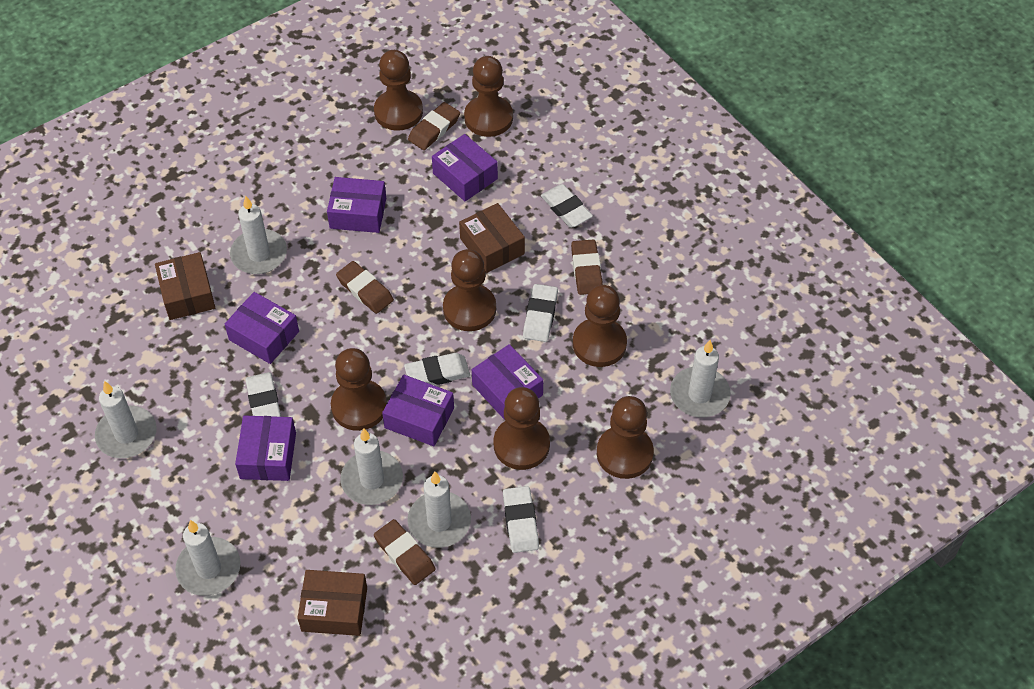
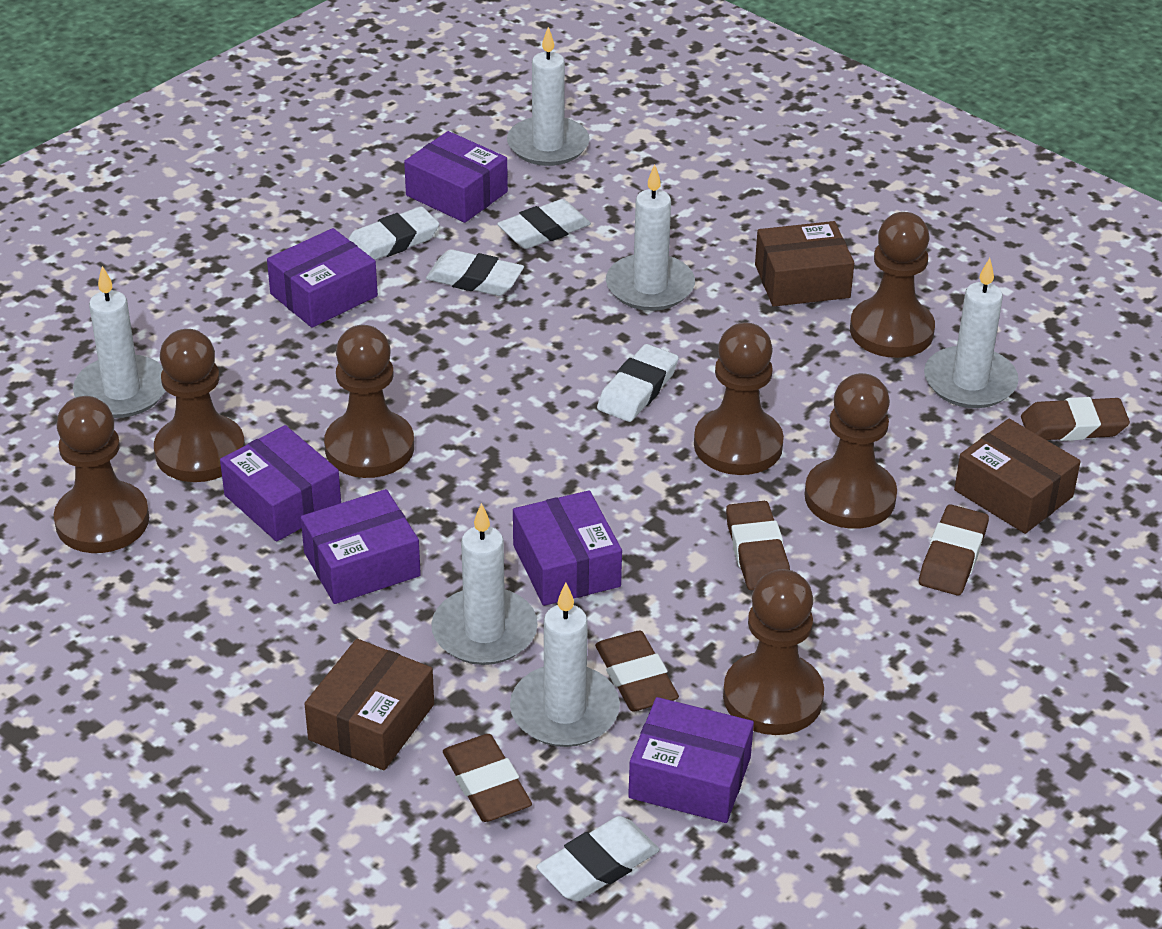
brown eraser: [336,261,394,314] [374,519,435,585] [408,102,460,150] [571,239,603,295] = 4 -> [443,734,532,822] [595,631,679,711] [726,501,790,590] [919,504,989,595] [1021,397,1130,441] = 5

